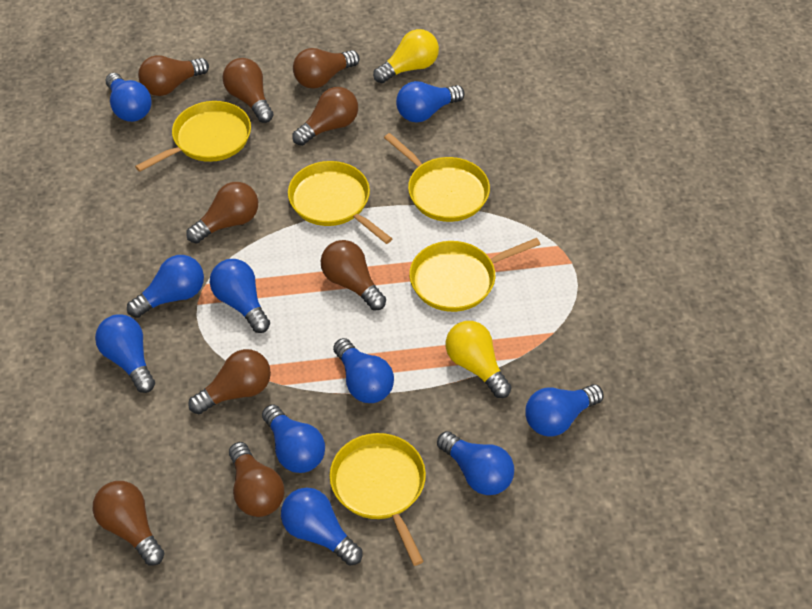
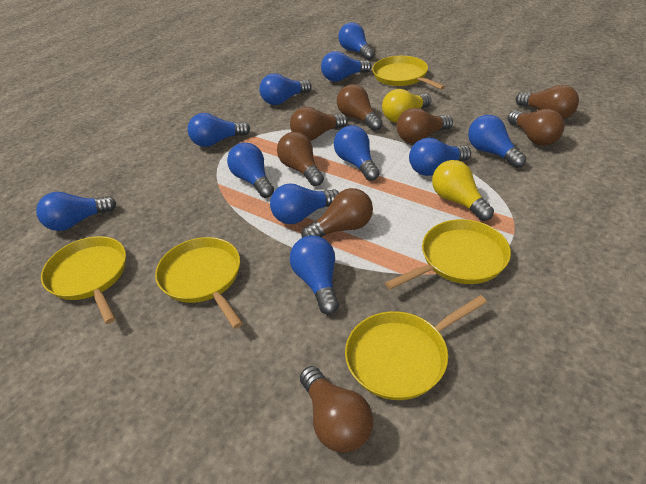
blue light bulb: [95,314,155,393] [106,73,152,122] [127,255,204,318] [210,259,270,333] [262,405,325,473] [281,487,363,566] [333,338,394,403] [396,81,465,123] [437,431,514,495] [525,384,604,436] = 10 -> [36,192,116,231] [188,113,250,147] [227,143,274,198] [259,73,312,105] [270,183,339,224] [290,235,339,315] [321,51,372,82] [334,125,380,181] [338,22,375,60] [409,138,471,176] [468,115,526,168] = 11
brown light bulb: [93,481,165,565] [138,55,209,96] [186,182,258,244] [188,349,271,414] [222,58,274,123] [229,442,284,517] [292,87,358,146] [293,48,359,89] [321,240,386,310] = 9 -> [277,132,324,186] [290,107,348,141] [300,366,373,453] [301,188,373,238] [337,84,383,131] [396,108,453,143] [508,109,565,146] [516,85,579,119] = 8

